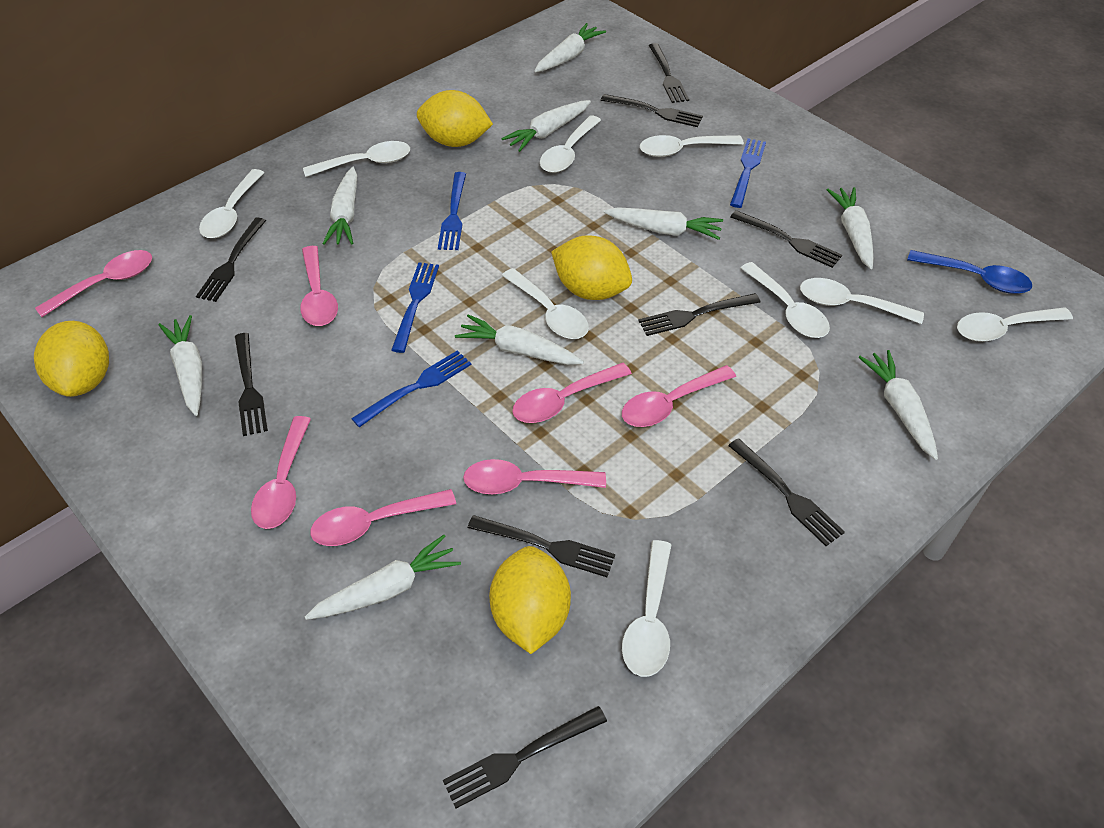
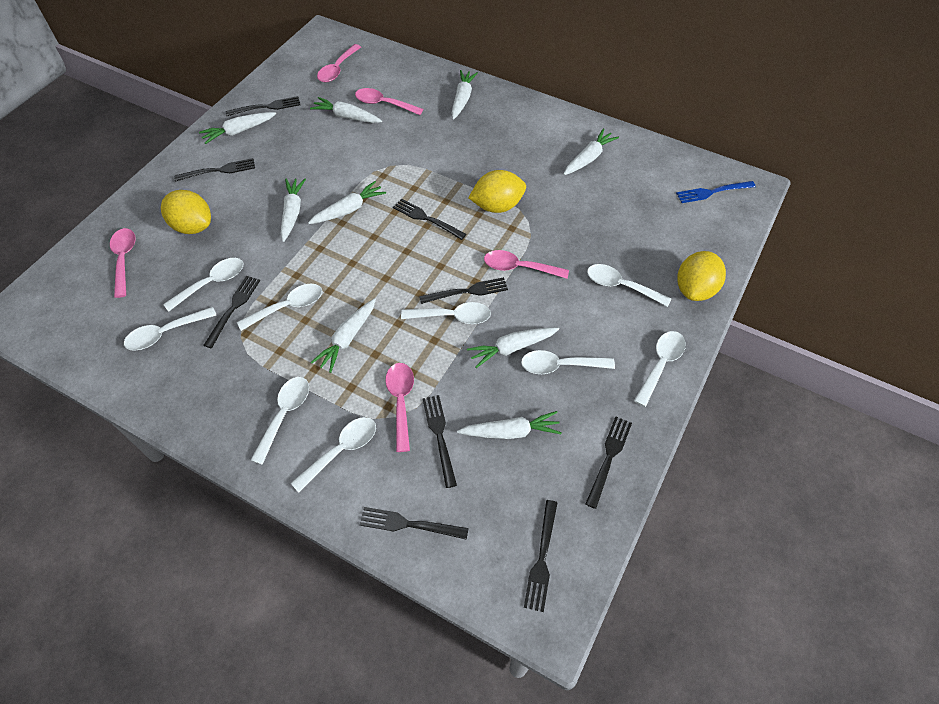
blue fork: [351,350,471,427] [391,262,439,353] [438,172,466,250] [730,138,766,208] = 4 -> [676,181,756,203] = 1
blue spoon: [907,250,1032,294] = 1 -> none = 0
pink spoon: [35,250,152,317] [251,416,311,529] [300,246,338,326] [310,489,456,546] [463,459,606,494] [513,363,632,423] [622,365,736,427] = 7 -> [110,228,136,298] [317,44,361,82] [355,88,423,115] [385,363,414,452] [484,250,569,279] = 5
yellow lemon: [34,321,109,397] [417,90,493,147] [489,546,571,654] [551,235,632,300] = 4 -> [161,190,211,234] [469,170,526,213] [677,251,726,301] = 3

